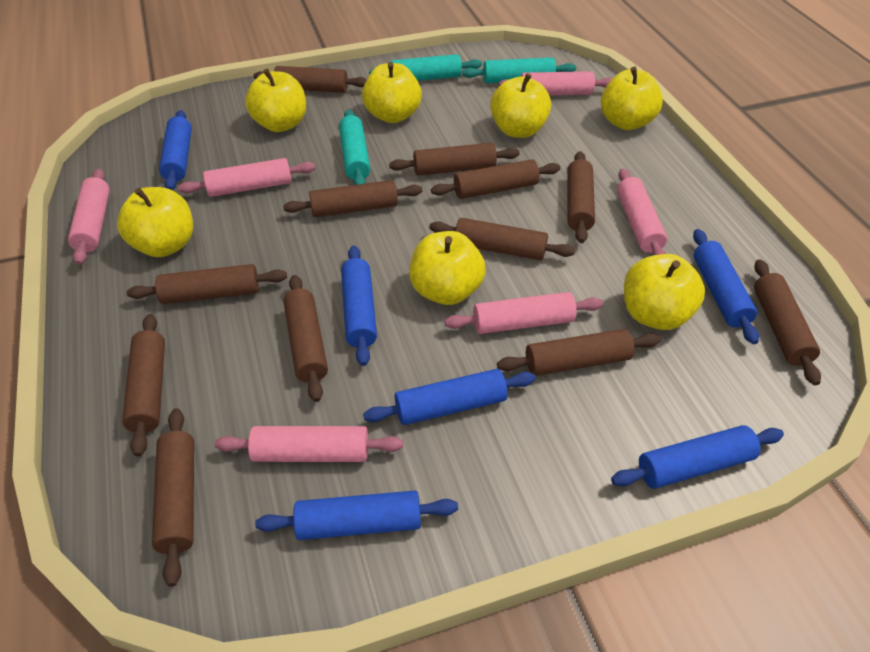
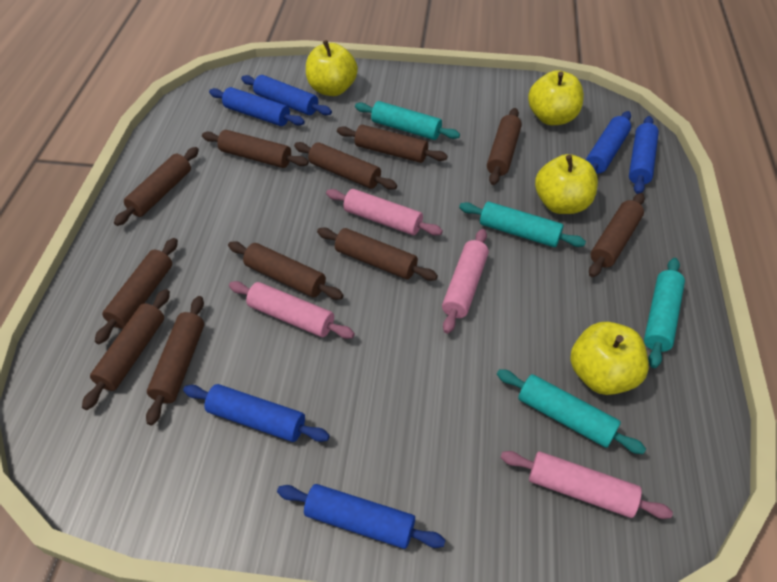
brown rolling pin: [122,314,165,457] [126,264,287,304] [152,408,194,587] [254,66,367,93] [283,180,422,217] [283,275,328,402] [389,143,520,176] [429,218,575,260] [431,159,560,199] [497,329,661,376] [567,151,595,243] [754,259,821,386] = 12 -> [82,289,170,410] [95,238,178,344] [114,147,199,226] [146,296,204,425] [202,130,309,168] [228,241,343,300] [294,142,397,190] [317,227,438,281] [337,125,448,163] [487,108,522,185] [589,193,645,277] = 11
pink rolling pin: [68,169,110,265] [178,158,316,197] [215,426,403,462] [444,292,603,334] [499,71,612,95] [617,168,667,255] = 6 -> [229,281,355,339] [326,189,443,236] [442,229,489,334] [500,451,673,519] = 4
turquoise rolling pin: [339,109,370,185] [369,54,482,81] [462,58,576,83] = 3 -> [355,101,460,140] [459,202,586,247] [497,369,646,454] [644,258,685,368] = 4
yellow apple: [117,187,193,257] [245,68,306,132] [362,62,422,123] [409,231,486,305] [490,73,551,138] [601,67,663,130] [624,254,705,330] = 7 -> [306,40,358,96] [528,70,584,125] [535,154,598,214] [570,322,649,395] = 4

